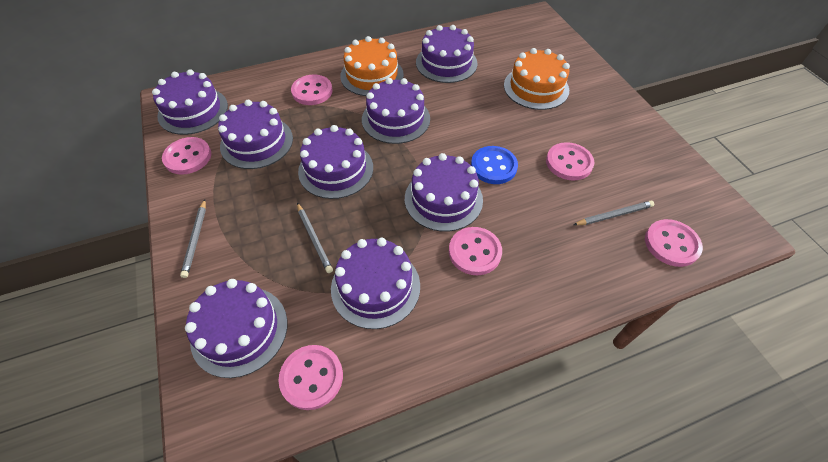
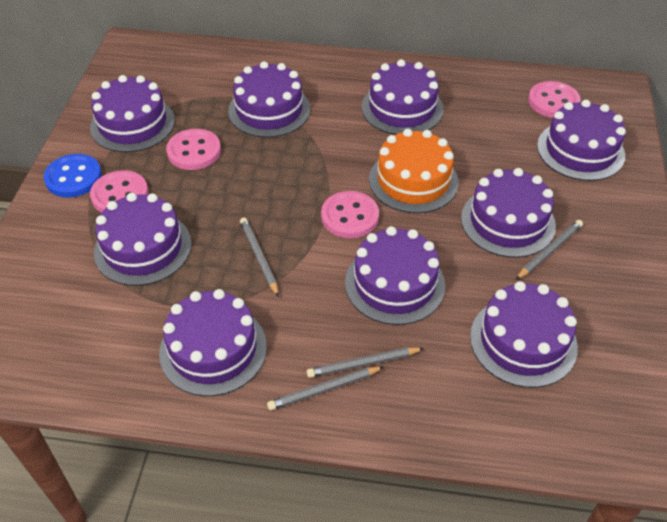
grey pencil: [180,199,206,278] [297,203,333,273] [573,201,654,225] = 3 -> [240,217,279,297] [267,366,384,410] [307,347,424,378] [515,220,583,280] = 4
orange cake: [340,36,404,96] [504,48,570,110] = 2 -> [369,129,459,213] = 1
pink button: [162,137,211,175] [279,345,343,410] [291,75,333,105] [449,227,502,275] [546,142,594,181] [645,219,703,267] = 6 -> [90,170,149,213] [166,129,221,170] [321,191,379,238] [528,81,581,118] = 4
purple cake: [152,69,228,135] [185,279,288,378] [218,100,293,169] [298,125,373,199] [331,238,420,329] [362,78,430,144] [405,153,483,232] [416,25,478,83] = 8 -> [90,75,175,152] [94,193,192,286] [159,289,267,396] [228,61,310,138] [345,226,445,325] [362,59,444,135] [461,168,556,258] [470,281,578,388] [537,100,626,181] = 9

